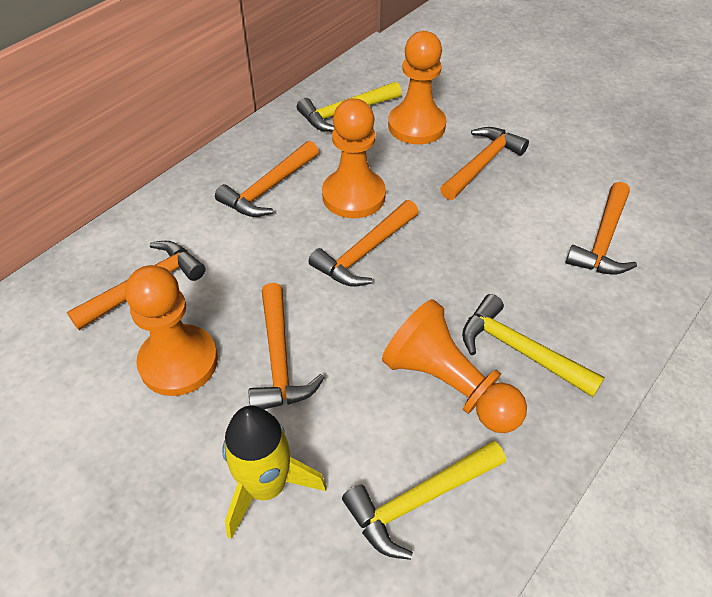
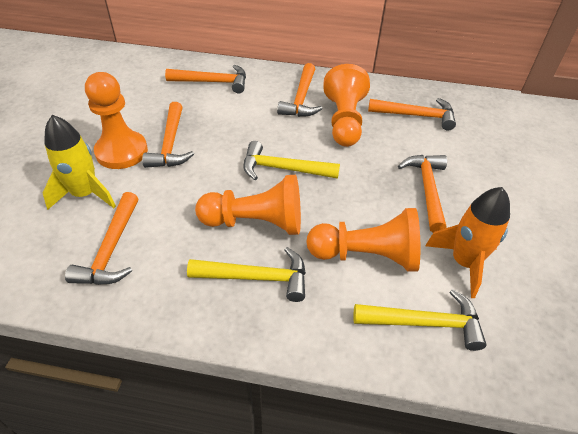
orange rocket: none = 0 -> [425,187,510,298] = 1

